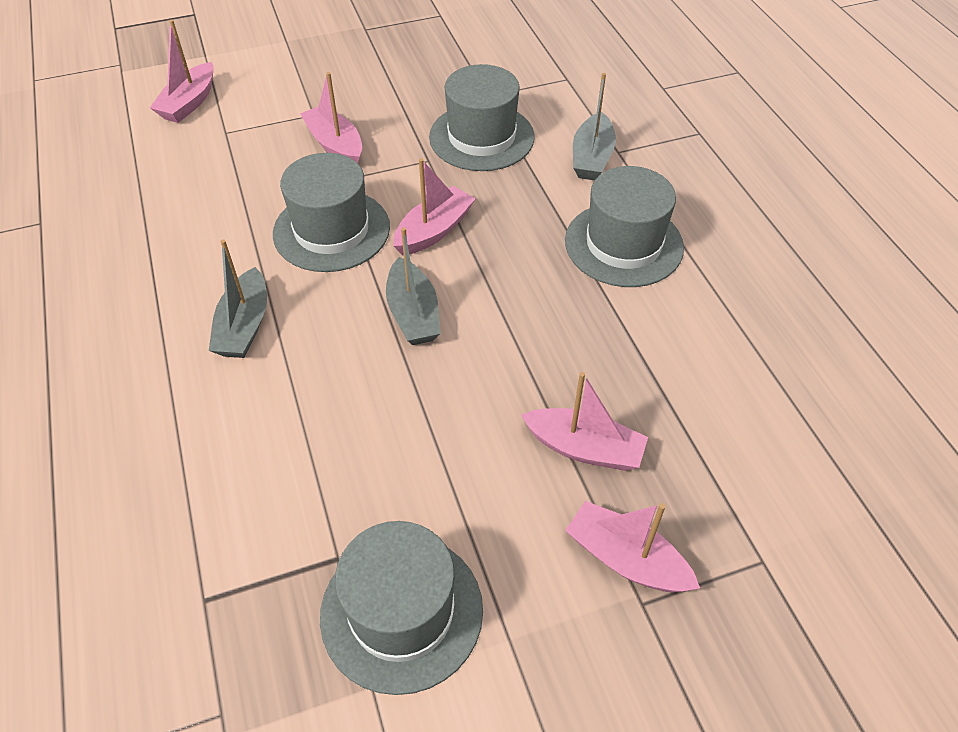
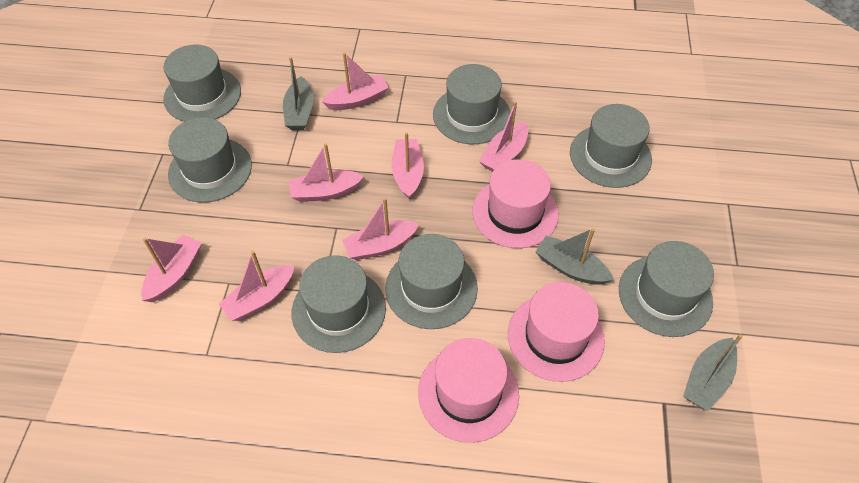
grey hat: [273,153,390,272] [320,521,483,695] [429,64,535,171] [565,166,684,287] = 4 -> [163,44,241,122] [168,117,252,203] [292,255,386,353] [385,234,478,329] [433,64,511,144] [570,104,652,188] [619,241,714,337] = 7
pink boat: [150,20,214,123] [300,72,362,163] [393,158,476,256] [521,372,648,471] [565,501,700,592] = 5 -> [141,235,202,302] [219,251,295,321] [289,143,364,202] [322,53,389,110] [342,198,419,260] [392,132,424,199] [479,101,529,172] = 7
pink hat: none = 0 -> [418,338,519,443] [472,159,559,248] [508,282,605,382] = 3

